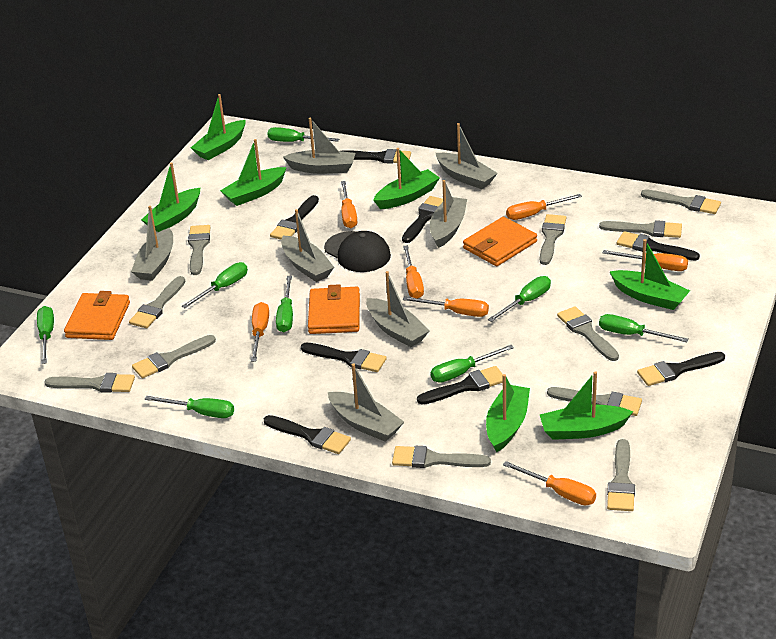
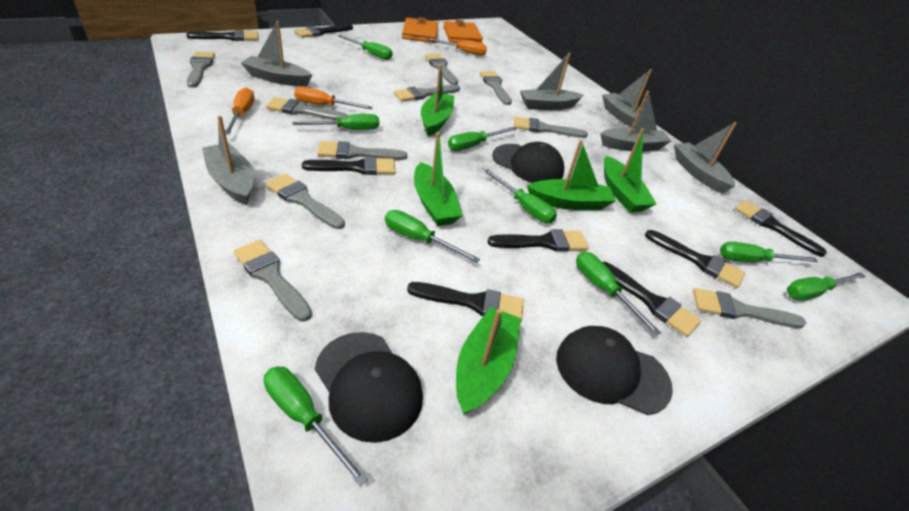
black cap: [324,231,391,272] = 1 -> [315,332,423,443] [492,142,564,183] [556,326,673,415] = 3
green boat: [141,162,200,232] [191,94,245,160] [220,139,287,206] [373,148,440,209] [486,374,530,452] [540,371,633,440] [609,239,690,310] = 7 -> [414,132,463,226] [421,65,454,136] [456,307,521,414] [527,140,616,210] [604,128,656,212] = 5
green screwdriver: [37,306,54,364] [145,396,234,418] [182,262,248,308] [267,127,339,142] [276,276,293,332] [431,345,514,383] [488,276,551,322] [599,314,689,342] = 8 -> [264,366,368,486] [293,114,379,130] [338,35,392,60] [385,210,480,263] [448,127,516,151] [484,169,557,223] [576,252,661,336] [720,242,818,262] [787,272,866,301] = 9
grey boat: [131,206,173,281] [281,209,334,282] [283,118,355,174] [328,363,404,442] [366,271,429,347] [430,180,467,248] [436,123,498,189] = 7 -> [202,116,254,205] [241,21,312,86] [520,53,583,110] [600,91,671,151] [602,69,652,127] [674,122,737,194] = 6
grey brush: [44,373,135,393] [129,276,185,328] [132,335,216,378] [188,225,210,275] [392,446,491,468] [540,214,566,265] [547,387,642,416] [557,306,619,361] [599,220,682,238] [607,439,635,511] [641,189,721,214] = 11 -> [187,52,215,88] [233,240,312,321] [266,97,348,121] [266,174,345,229] [317,141,407,160] [394,85,460,101] [425,54,458,85] [480,71,512,105] [514,117,588,138] [693,288,807,328] = 10
orange screwdriver: [251,302,269,362] [341,181,357,228] [403,245,424,299] [403,297,489,317] [503,461,596,506] [506,194,582,220] [603,250,688,271] = 7 -> [225,87,254,135] [294,87,373,109] [427,38,487,55] = 3
orange wallet: [64,291,130,340] [308,284,360,334] [463,217,537,266] = 3 -> [402,17,438,43] [443,20,483,43] = 2

